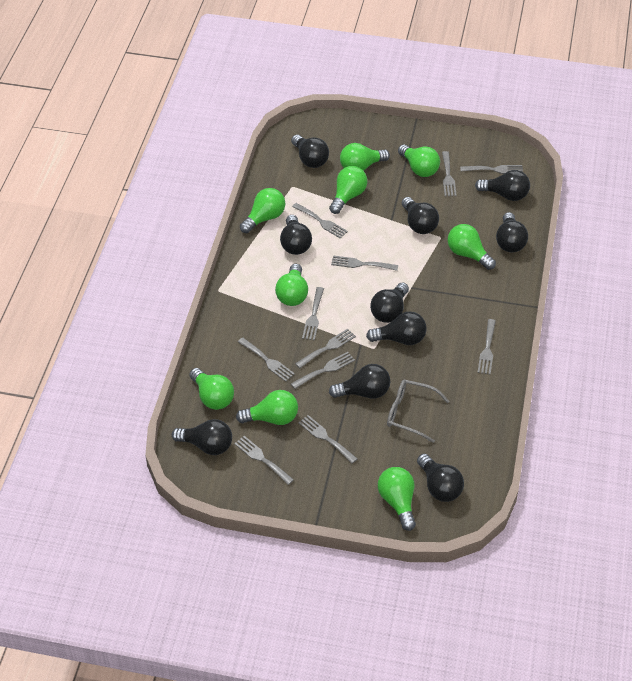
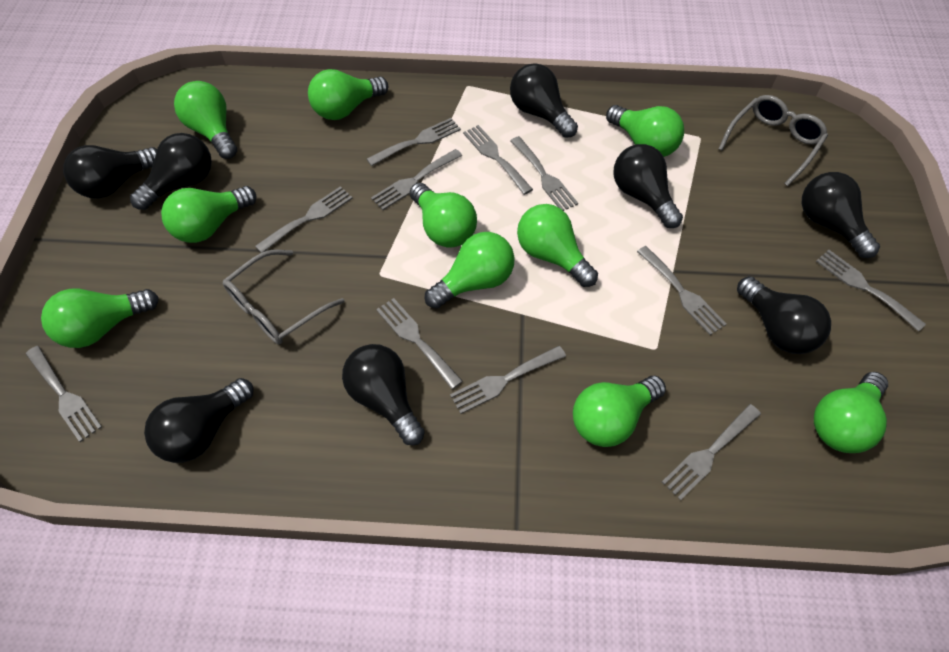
black light bulb: [172,419,232,455] [280,215,312,255] [291,135,329,168] [329,364,390,399] [366,311,427,345] [370,282,409,323] [402,197,439,234] [417,454,464,502] [475,170,530,201] [496,212,528,252] = 10 -> [63,145,157,199] [130,133,212,210] [144,378,254,463] [342,344,425,445] [510,64,578,138] [613,144,683,228] [737,276,831,354] [802,172,880,258] = 8
green light bulb: [190,368,234,410] [236,390,298,425] [240,188,285,233] [275,264,308,306] [329,166,367,214] [340,143,390,171] [378,467,416,531] [398,145,440,177] [448,224,496,270] = 9 -> [41,288,159,348] [161,186,256,243] [174,81,237,159] [308,69,388,120] [410,183,477,248] [425,232,515,309] [517,204,598,287] [573,376,666,447] [606,105,684,157] [814,372,888,453] = 10
grey glasses: [387,380,449,443] = 1 -> [223,250,344,344] [718,95,828,186] = 2

